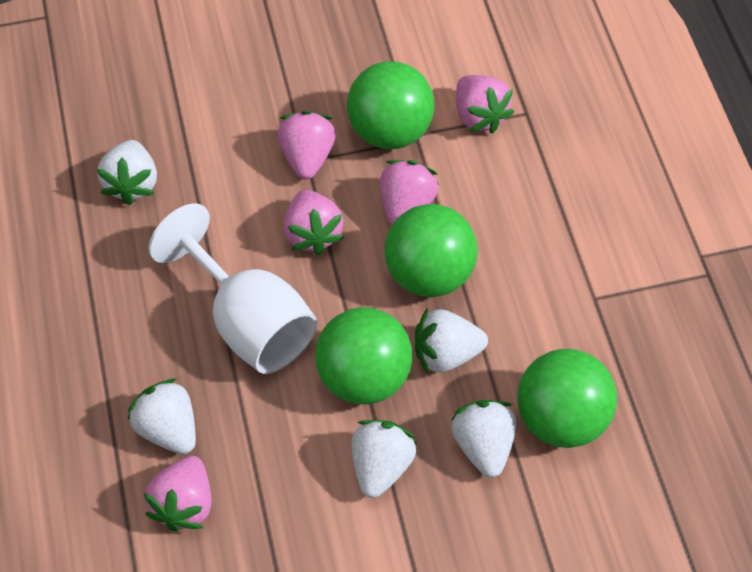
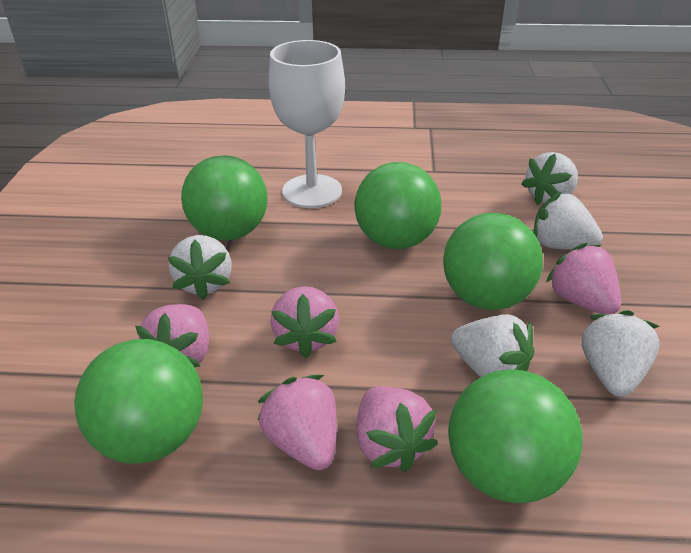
green ball: [315,307,412,404] [347,61,435,149] [385,204,478,297] [517,349,617,448] = 4 -> [74,339,203,463] [181,155,268,241] [354,162,441,249] [443,213,543,310] [448,369,583,503] = 5

